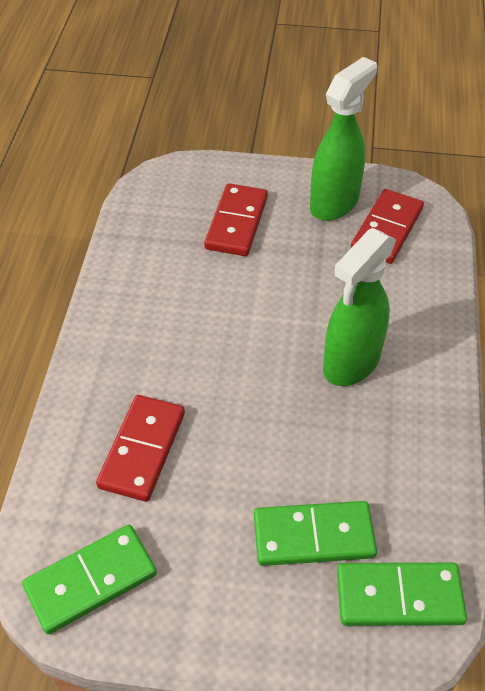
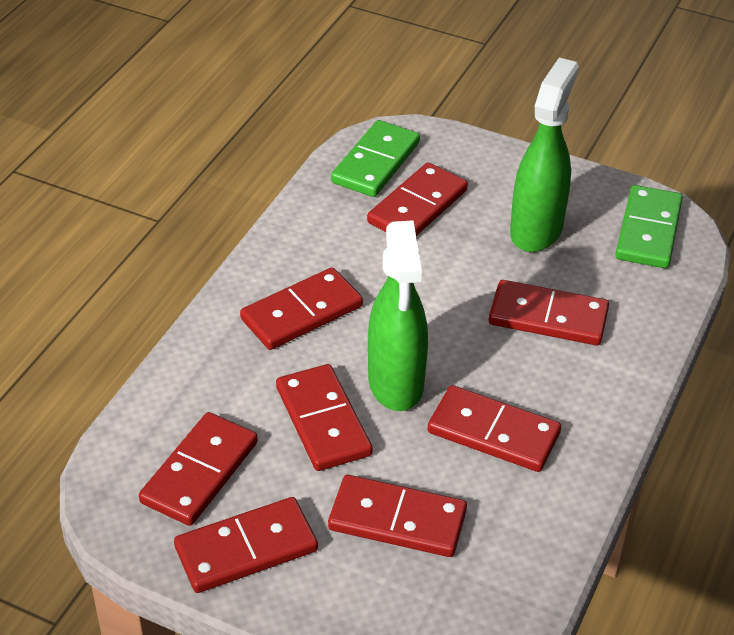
green domino: [22,525,157,635] [254,501,377,566] [337,563,467,626] = 3 -> [331,120,420,197] [615,185,683,268] = 2
red domino: [96,395,185,502] [204,183,268,256] [351,189,424,264] = 3 -> [139,412,258,526] [174,497,318,593] [240,267,363,350] [276,364,373,471] [328,475,467,557] [367,163,468,236] [427,385,561,472] [489,280,609,345] = 8

